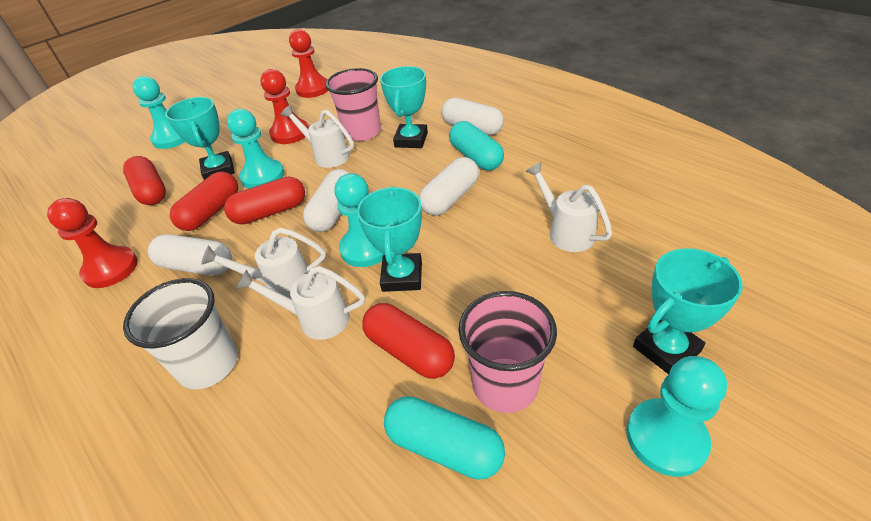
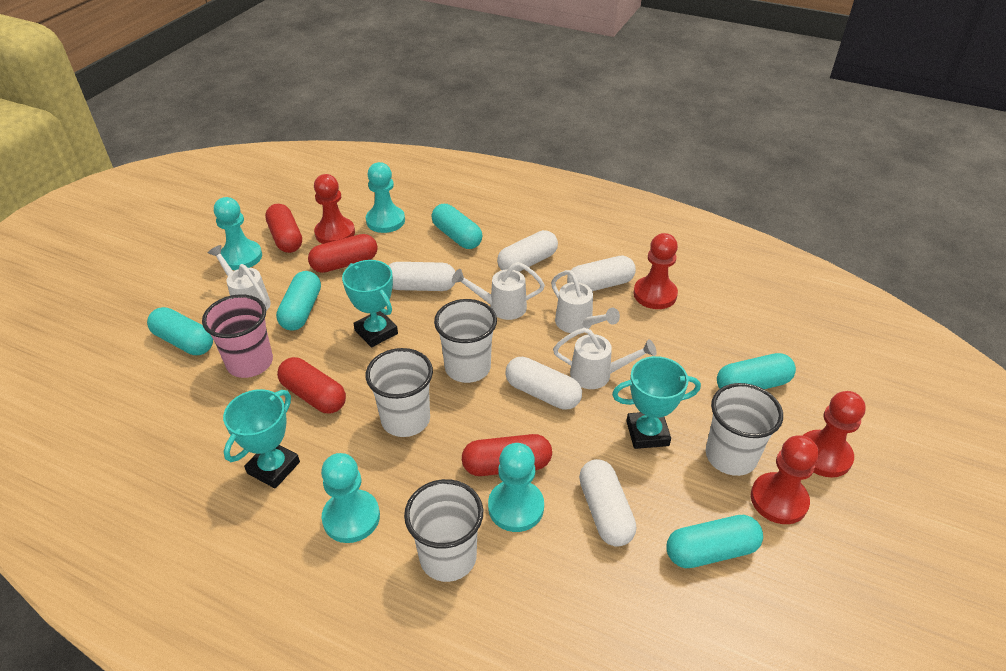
pink cup: [326,68,381,141] [459,291,557,413] = 2 -> [202,294,273,378] = 1
red pawn: [47,198,138,288] [260,69,309,144] [289,29,329,98] = 3 -> [314,174,355,244] [633,233,678,309] [751,435,819,524] [803,391,866,477] = 4
turquoise capsule: [384,396,505,480] [449,121,504,170] = 2 -> [147,307,213,355] [276,271,321,330] [431,204,483,249] [666,515,763,568] [717,353,796,389] = 5
turquoise trophy: [165,97,235,180] [357,187,422,292] [380,66,428,148] [633,248,743,374] = 4 -> [223,389,300,489] [342,260,398,347] [612,356,701,449] = 3
white capsule: [148,234,232,276] [303,169,350,232] [419,157,479,216] [441,98,504,135] = 4 -> [389,262,455,291] [497,230,558,272] [505,357,582,410] [567,256,636,291] [579,459,636,547] = 5
white cup: [123,278,238,389] = 1 -> [366,348,433,437] [404,479,483,582] [434,299,497,383] [706,383,783,476] = 4

